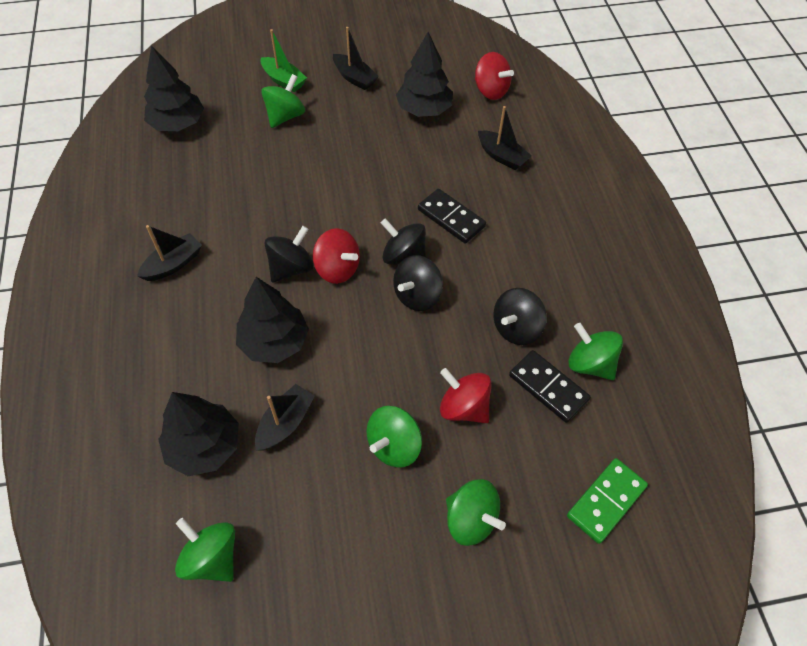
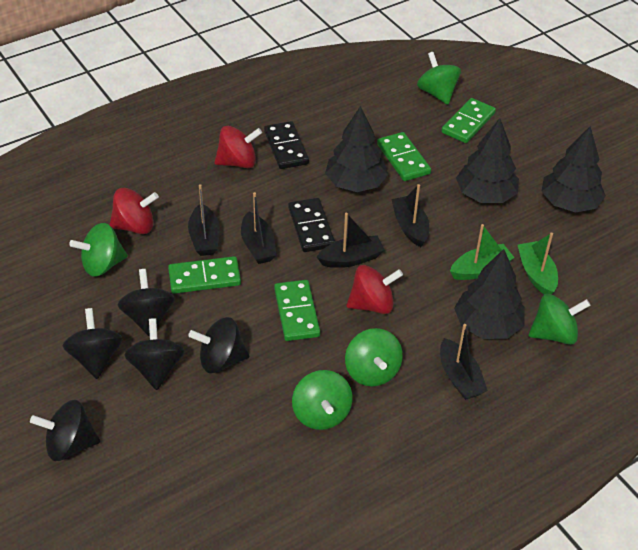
black boat: [137,225,202,281] [255,384,315,451] [333,27,379,90] [478,106,532,170] = 4 -> [188,184,220,256] [241,192,276,264] [317,213,384,268] [391,184,429,247] [440,324,488,400] = 5
black spinning top: [264,226,314,283] [381,218,426,265] [393,255,443,311] [493,288,547,345] = 4 -> [30,400,100,461] [63,308,123,379] [118,269,175,337] [124,318,185,390] [188,317,249,373] = 5
green boat: [260,29,307,92] = 1 -> [450,224,515,280] [518,233,558,294] = 2
green domino: [567,458,648,544] = 1 -> [168,256,241,294] [274,280,320,341] [377,132,431,181] [441,98,496,143] = 4

